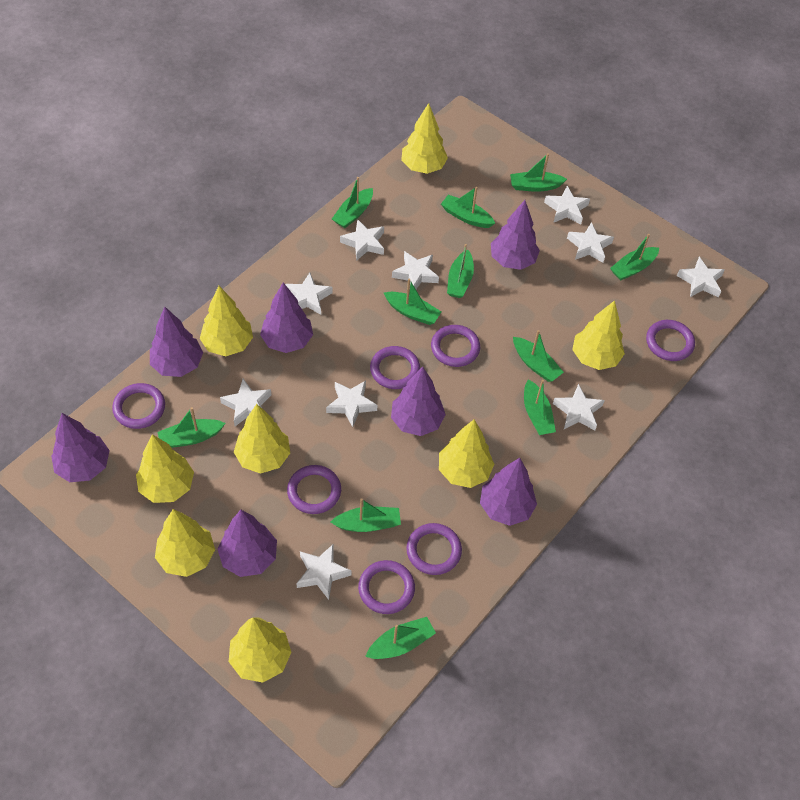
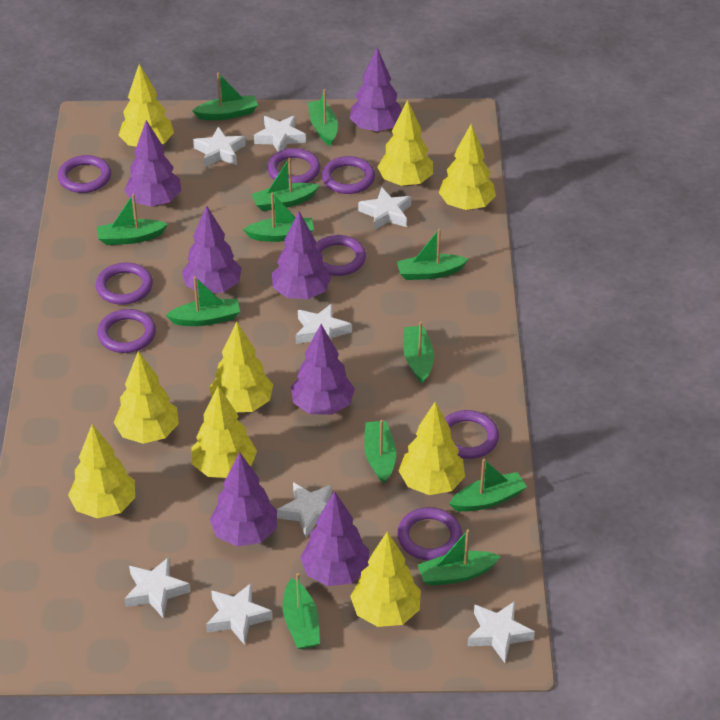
green boat: [157,407,226,448] [331,498,401,532] [332,177,373,228] [365,617,436,659] [384,279,441,325] [441,187,495,228] [447,244,474,298] [510,153,567,192] [513,330,564,382] [524,379,556,435] [610,234,659,281] = 11 -> [97,194,168,245] [166,276,240,326] [192,72,258,120] [243,193,314,242] [251,158,320,211] [283,573,320,649] [308,89,338,146] [364,420,396,484] [397,228,469,280] [403,321,434,384] [418,529,501,586] [449,459,527,512] = 12
purple ring: [112,383,165,429] [287,465,341,514] [358,560,415,614] [370,346,420,389] [406,523,462,575] [431,325,480,367] [646,320,695,361] = 7 -> [58,155,111,193] [96,262,153,305] [97,309,156,353] [267,148,320,183] [315,235,366,276] [322,156,375,194] [397,507,462,561] [445,410,499,459] = 8
white star: [220,379,272,426] [285,273,333,315] [296,544,351,600] [326,381,377,427] [340,219,384,261] [392,251,439,289] [544,186,590,224] [553,384,605,431] [567,222,614,263] [677,257,725,297] = 10 -> [124,557,190,617] [193,126,246,167] [206,583,272,645] [254,115,306,152] [277,482,332,538] [296,303,352,344] [358,187,411,230] [467,601,535,663] = 8
yellow tree: [136,434,194,503] [155,509,215,577] [200,286,253,356] [229,617,291,683] [234,404,290,474] [401,103,448,174] [439,420,494,488] [572,300,625,370] = 8 -> [68,424,135,518] [114,351,179,444] [119,64,174,147] [191,386,257,478] [209,322,273,412] [350,531,421,627] [377,100,433,186] [399,402,465,495] [439,124,496,210] = 9

